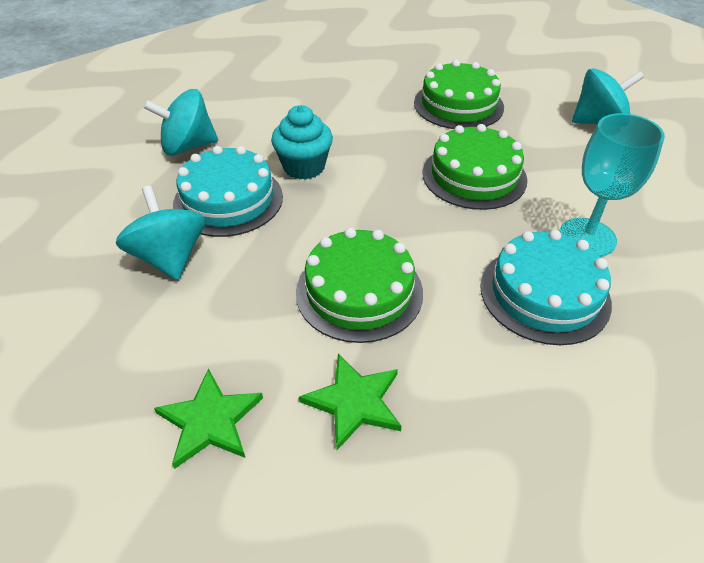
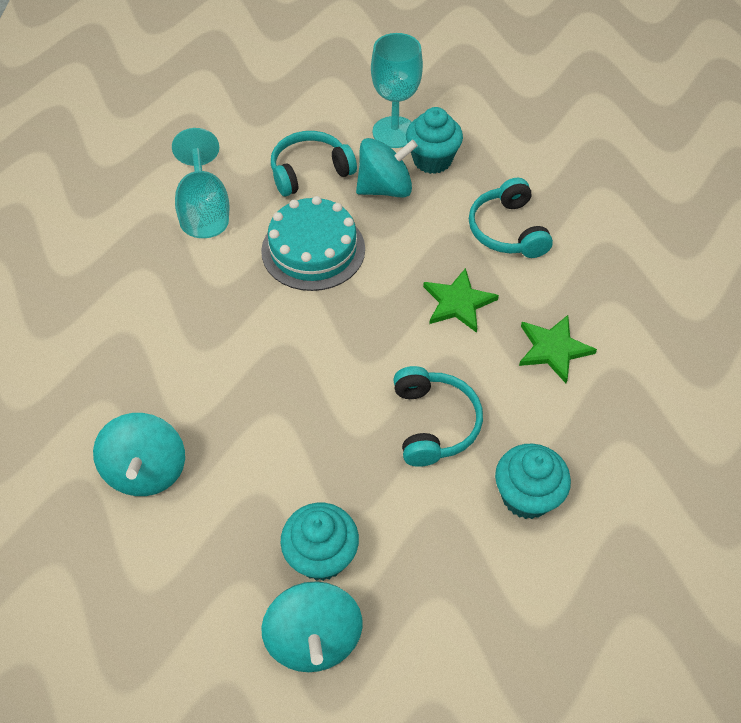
green cake: [296,228,423,343] [414,60,504,129] [422,124,527,210] = 3 -> none = 0
turquoise cake: [173,146,283,237] [480,230,612,345] = 2 -> [261,196,365,291] = 1
turquoise cupcake: [271,105,333,180] = 1 -> [280,503,359,581] [406,107,463,174] [495,444,571,519] = 3
turquoise goblet: [559,113,665,257] = 1 -> [172,128,230,238] [371,33,423,148] = 2
turquoise headphones: none = 0 -> [271,131,357,196] [393,366,483,467] [469,178,553,258] = 3

